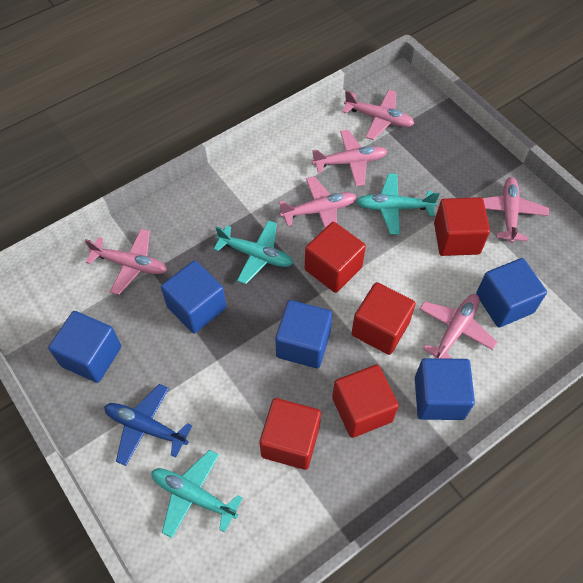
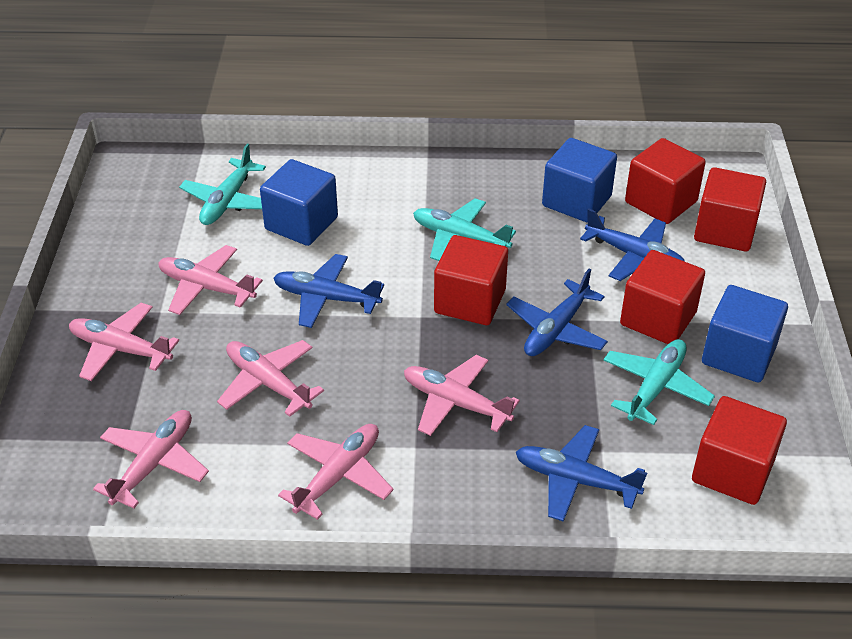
blue cube: [48,311,121,383] [161,260,227,333] [275,300,333,368] [415,358,475,420] [476,258,547,327] = 5 -> [260,159,338,246] [542,138,617,222] [702,285,788,382] = 3
blue plane: [104,384,192,466] = 1 -> [273,254,384,328] [506,268,608,356] [516,425,647,522] [580,209,685,281] = 4

